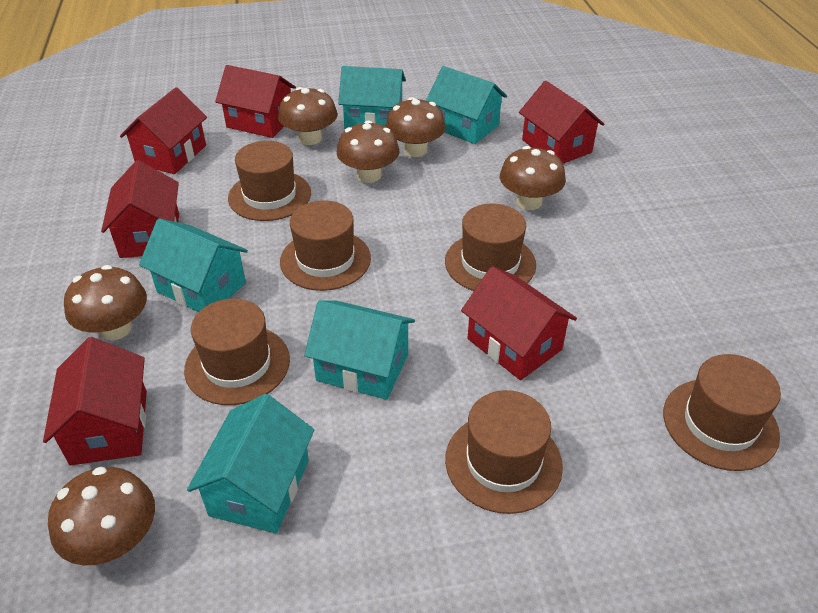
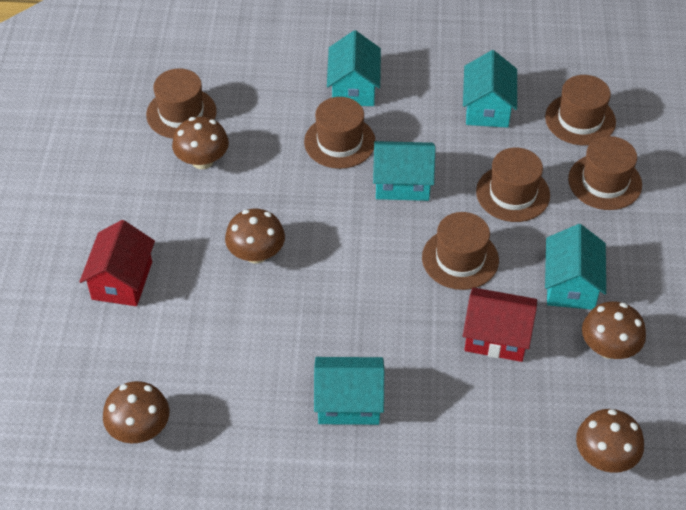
brown mushroom: [48,467,155,566] [64,265,147,340] [278,87,337,145] [337,120,400,183] [386,97,446,157] [500,146,566,210] = 6 -> [103,381,169,444] [172,117,229,169] [225,209,285,264] [576,409,644,473] [582,302,646,359] = 5
red house: [43,337,147,465] [101,160,179,258] [120,87,207,174] [215,65,296,138] [461,266,577,380] [519,81,604,163] = 6 -> [79,220,155,306] [463,287,537,362] = 2

